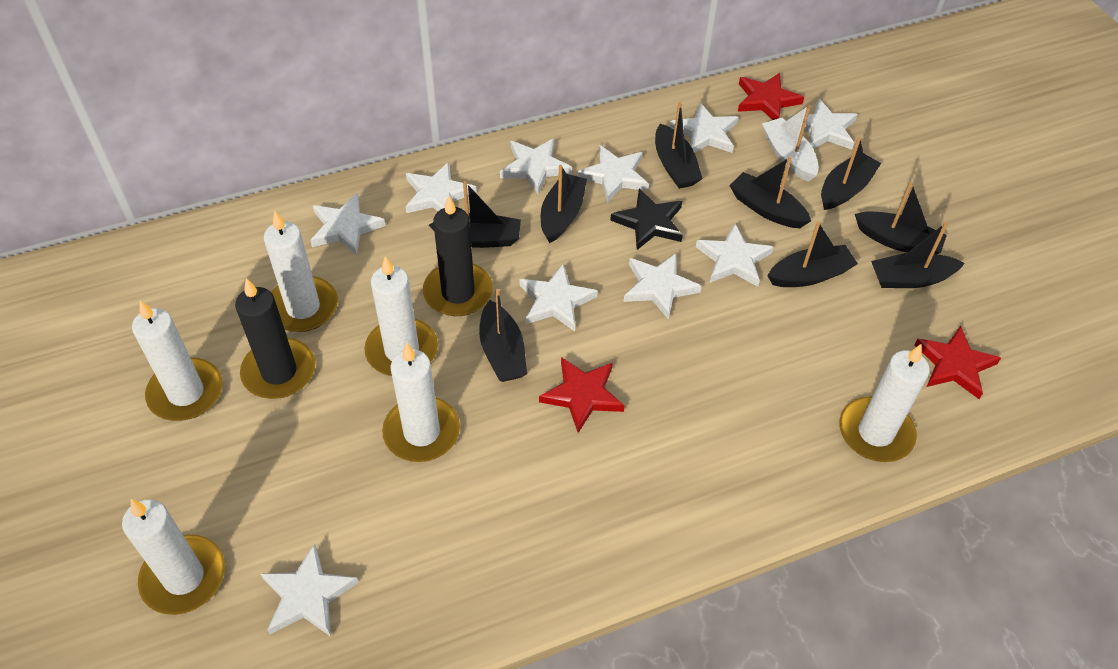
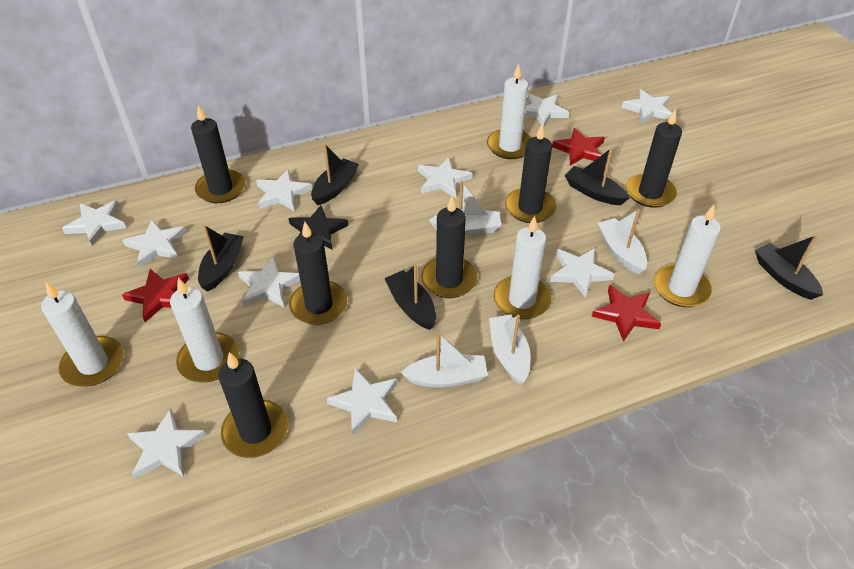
black boat: [429,181,521,248] [479,289,527,382] [541,165,587,243] [655,102,703,189] [729,157,811,228] [768,222,858,287] [821,137,881,210] [855,182,947,254] [871,222,965,288] = 9 -> [198,225,244,291] [311,144,359,205] [384,264,436,330] [564,147,630,205] [755,235,823,300] = 5
black candle: [235,278,315,399] [423,196,493,316] = 2 -> [191,105,245,203] [218,352,288,458] [289,222,347,325] [421,196,478,298] [505,125,557,223] [626,109,682,208] = 6
white boat: [762,105,819,182] = 1 -> [401,332,488,388] [429,181,501,236] [489,315,531,385] [598,209,647,274] = 4
white candle: [122,499,225,615] [132,300,223,421] [264,211,338,332] [364,256,438,376] [382,342,460,462] [839,344,930,462] = 6 -> [41,282,124,387] [170,278,239,382] [487,64,531,159] [494,216,552,319] [654,205,721,307] = 5

